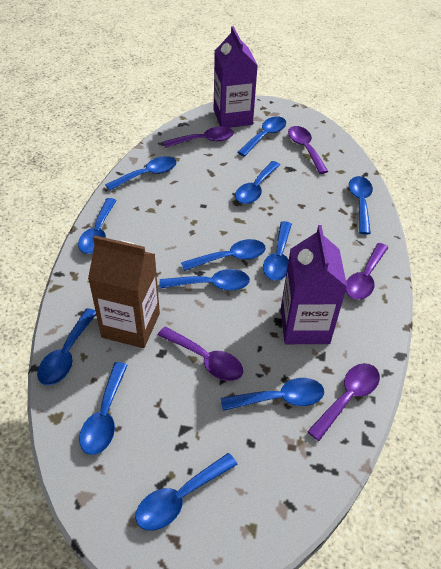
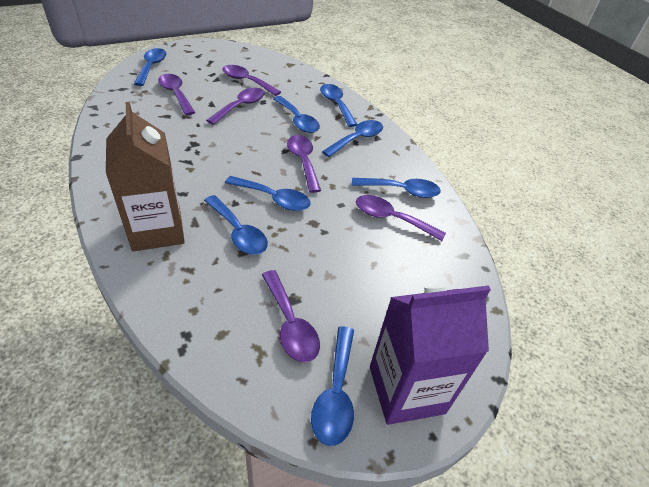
blue spoon: [37,308,96,385] [78,198,117,254] [79,362,128,455] [105,156,177,191] [135,453,238,531] [160,269,250,291] [181,239,266,271] [221,378,324,411] [235,161,280,204] [237,116,286,157] [263,221,292,281] [349,176,373,235] = 12 -> [134,48,166,86] [204,195,268,255] [225,176,311,211] [273,96,320,133] [311,326,354,446] [320,84,358,127] [322,120,383,157] [352,178,441,198] = 8
purple carton: [214,26,258,128] [281,225,347,344] = 2 -> [370,285,491,425] = 1
purple spoon: [158,327,243,381] [163,127,234,148] [288,126,328,174] [307,363,380,441] [346,243,388,300] = 5 -> [158,74,195,115] [206,88,265,125] [222,65,281,96] [262,270,320,363] [287,135,321,193] [356,195,446,241] = 6

